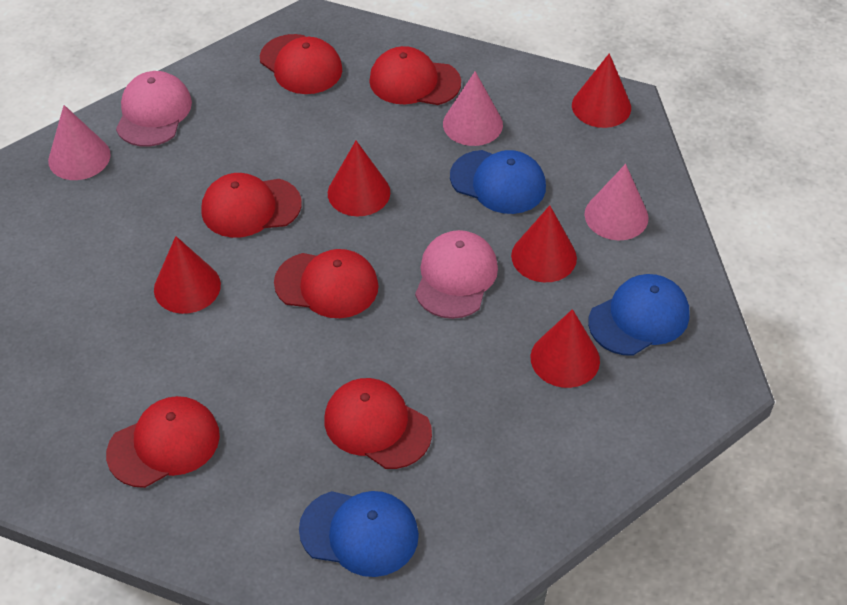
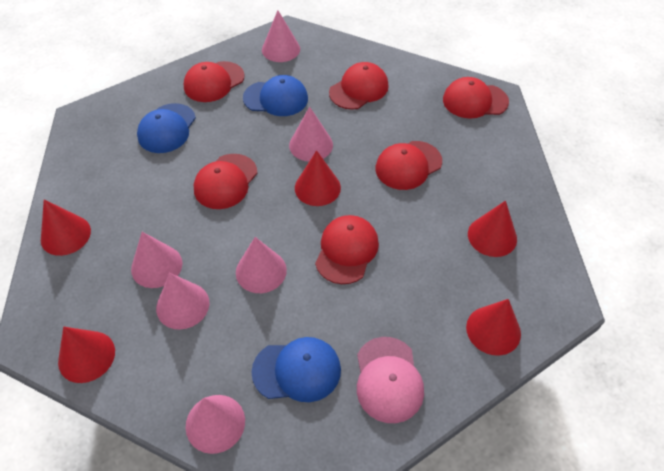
pink cap: [116,71,192,147] [415,230,498,319] = 2 -> [357,337,424,423] = 1
pink cone: [48,105,110,180] [443,71,503,146] [585,164,649,240] = 3 -> [131,232,182,288] [156,273,209,330] [186,395,245,454] [236,237,287,293] [262,10,300,62] [289,107,333,161] = 6

